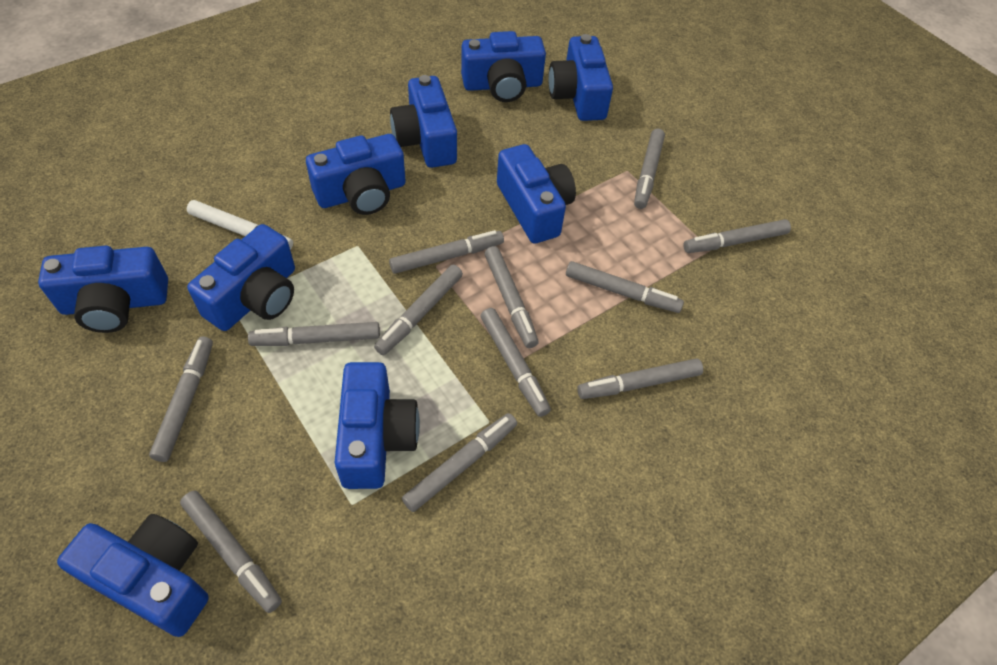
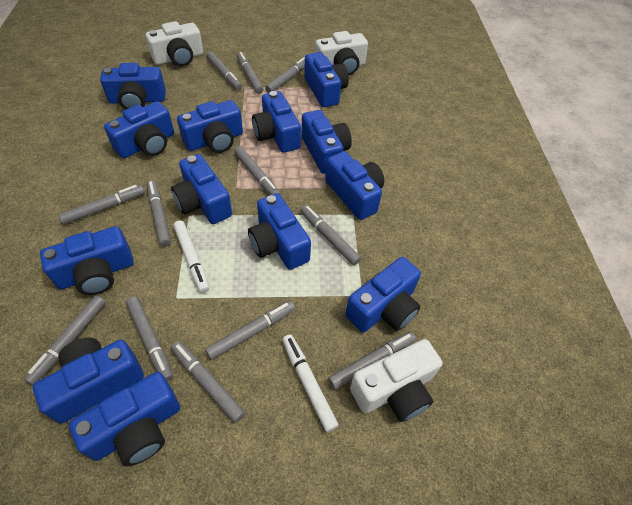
blue camera: [38,246,168,333] [57,514,209,637] [187,224,295,331] [306,134,406,215] [335,362,420,489] [390,75,457,168] [461,31,546,102] [497,144,576,243] [548,34,613,121] = 9 -> [33,338,144,424] [40,226,134,295] [69,372,180,466] [100,63,166,109] [104,101,174,158] [171,154,232,224] [177,100,243,153] [248,193,311,270] [252,91,301,153] [301,110,352,174] [304,52,349,107] [325,151,384,220] [346,257,421,333] = 13
white camera: none = 0 -> [145,21,203,67] [315,31,368,76] [350,339,442,422] = 3
white marker: [187,200,293,250] = 1 -> [173,220,210,293] [282,334,339,432] = 2

